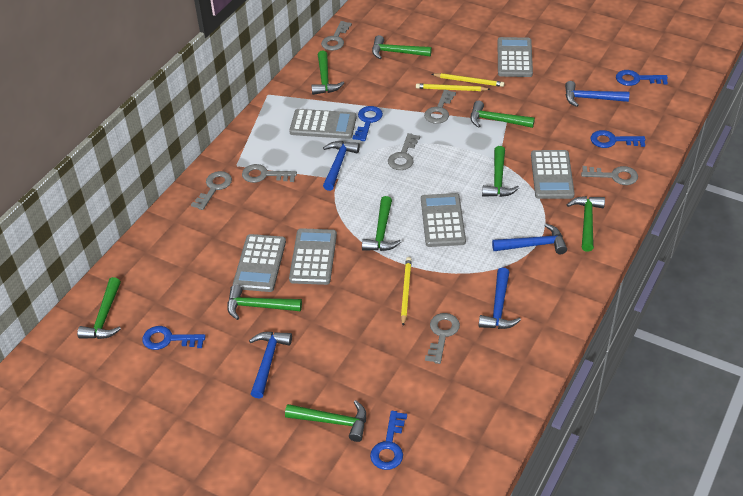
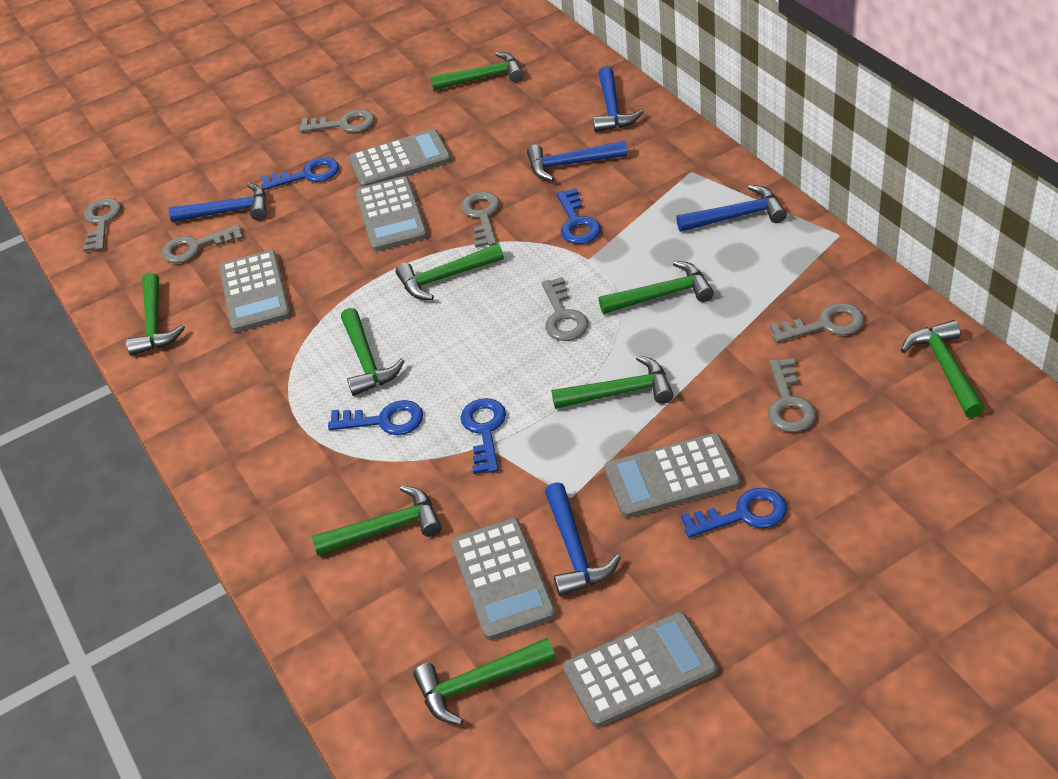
yellow pencil: [401,257,412,326] [416,83,490,91] [432,73,504,87] = 3 -> none = 0

